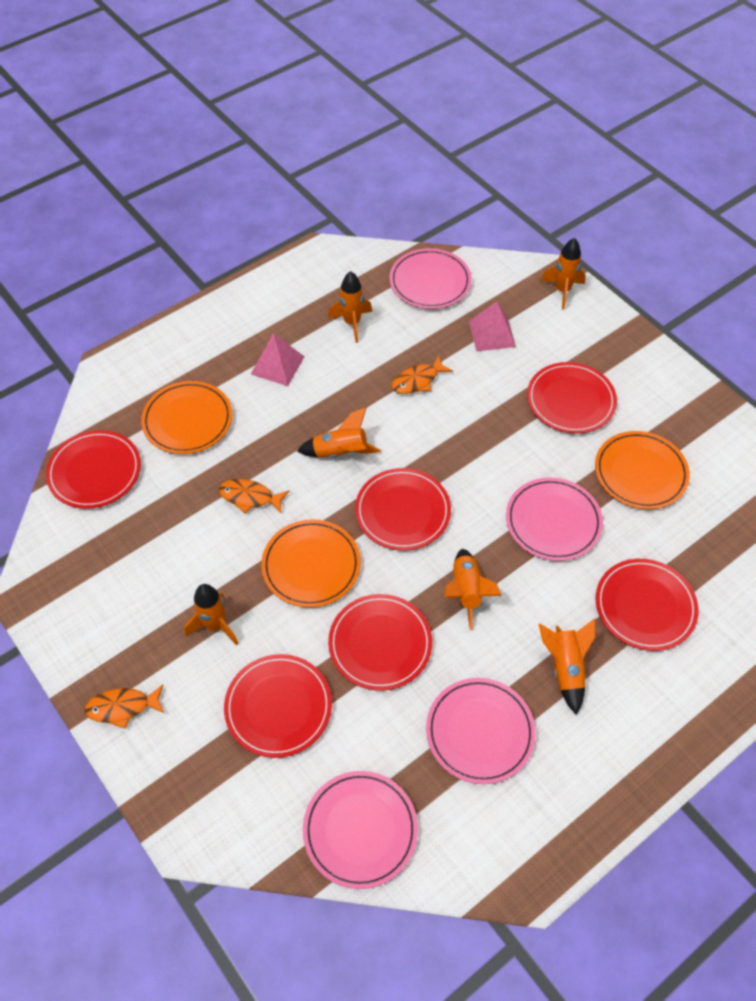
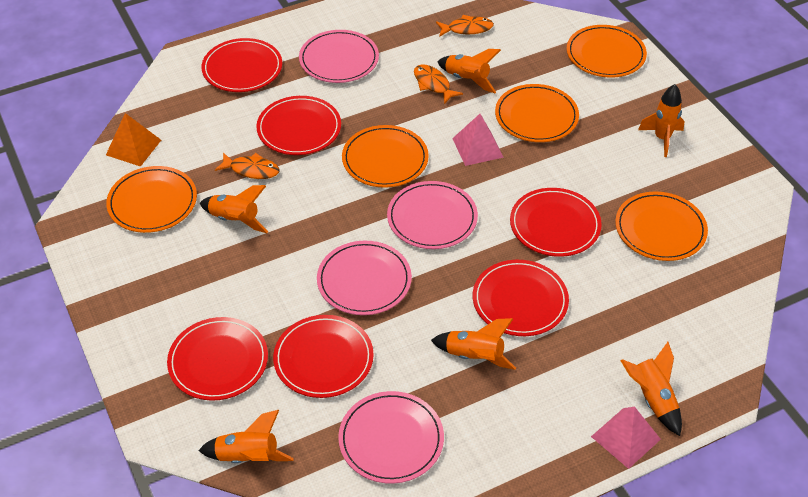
orange plate: [141,381,232,454] [261,519,361,608] [595,431,690,509] = 3 -> [106,166,197,233] [342,125,429,188] [495,84,579,142] [567,25,647,78] [615,192,708,261] = 5
orange pyramid: none = 0 -> [106,113,161,167] = 1

